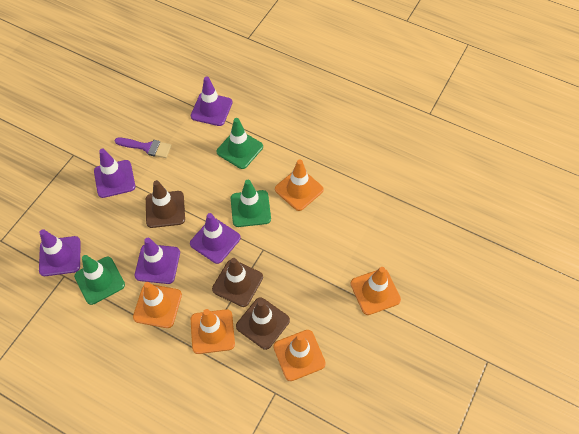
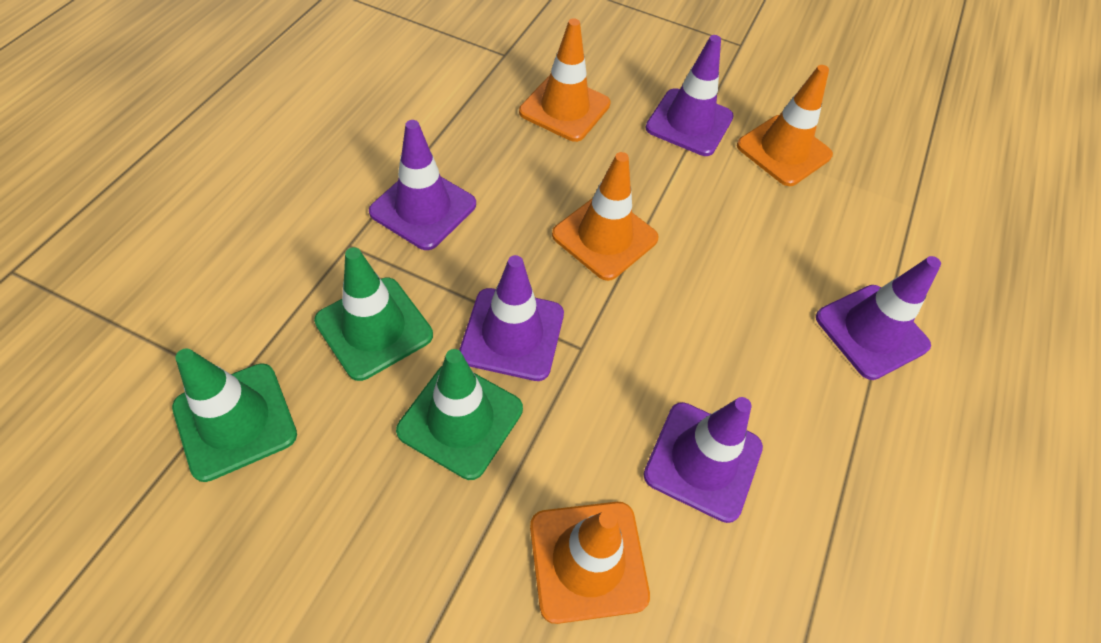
brown traffic cone: [146,180,185,228] [212,258,263,307] [236,297,290,350] = 3 -> none = 0
orange traffic cone: [133,282,182,328] [191,309,235,354] [273,330,326,381] [275,160,324,211] [350,267,401,315] = 5 -> [519,18,611,142] [530,502,650,624] [552,152,659,281] [737,65,833,186] = 4
purple brush: [114,138,172,158] = 1 -> none = 0

